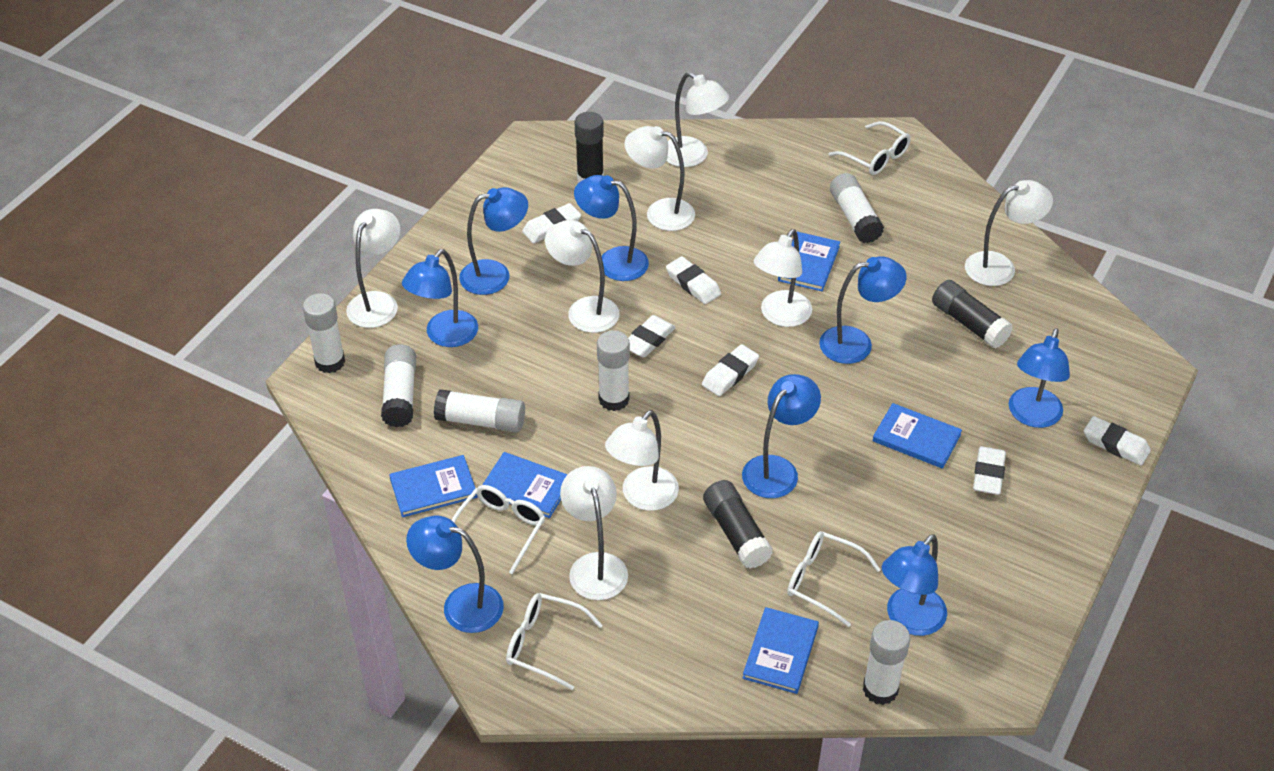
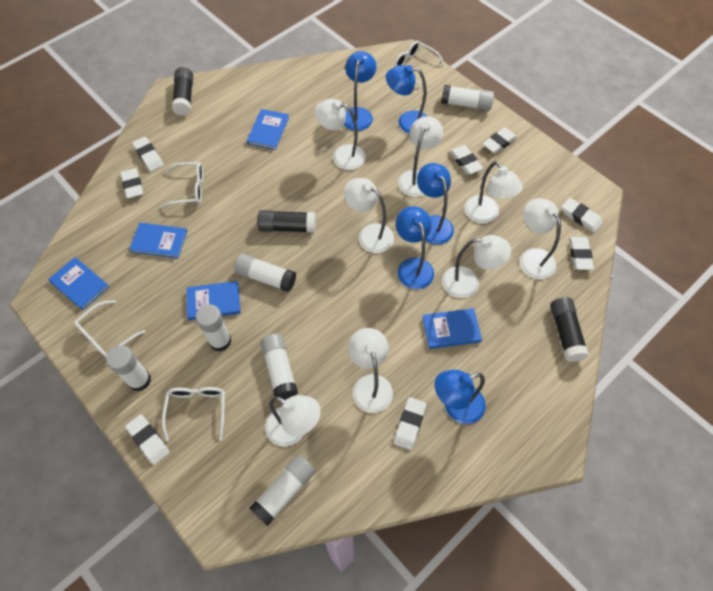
blue lamp: [402,249,478,347] [406,516,504,633] [459,187,528,295] [574,175,649,281] [742,374,821,498] [819,256,906,364] [882,534,947,636] [1009,328,1070,428] = 8 -> [344,51,377,131] [386,65,427,134] [396,206,434,289] [417,163,454,245] [435,370,486,424] = 5
white eraser: [522,203,581,243] [628,315,676,358] [666,256,721,304] [702,344,759,396] [973,446,1006,495] [1083,416,1151,465] = 6 -> [120,168,143,199] [125,414,170,465] [132,137,164,172] [394,397,427,450] [449,145,483,174] [482,127,517,154] [562,198,603,233] [569,237,594,270] = 8

